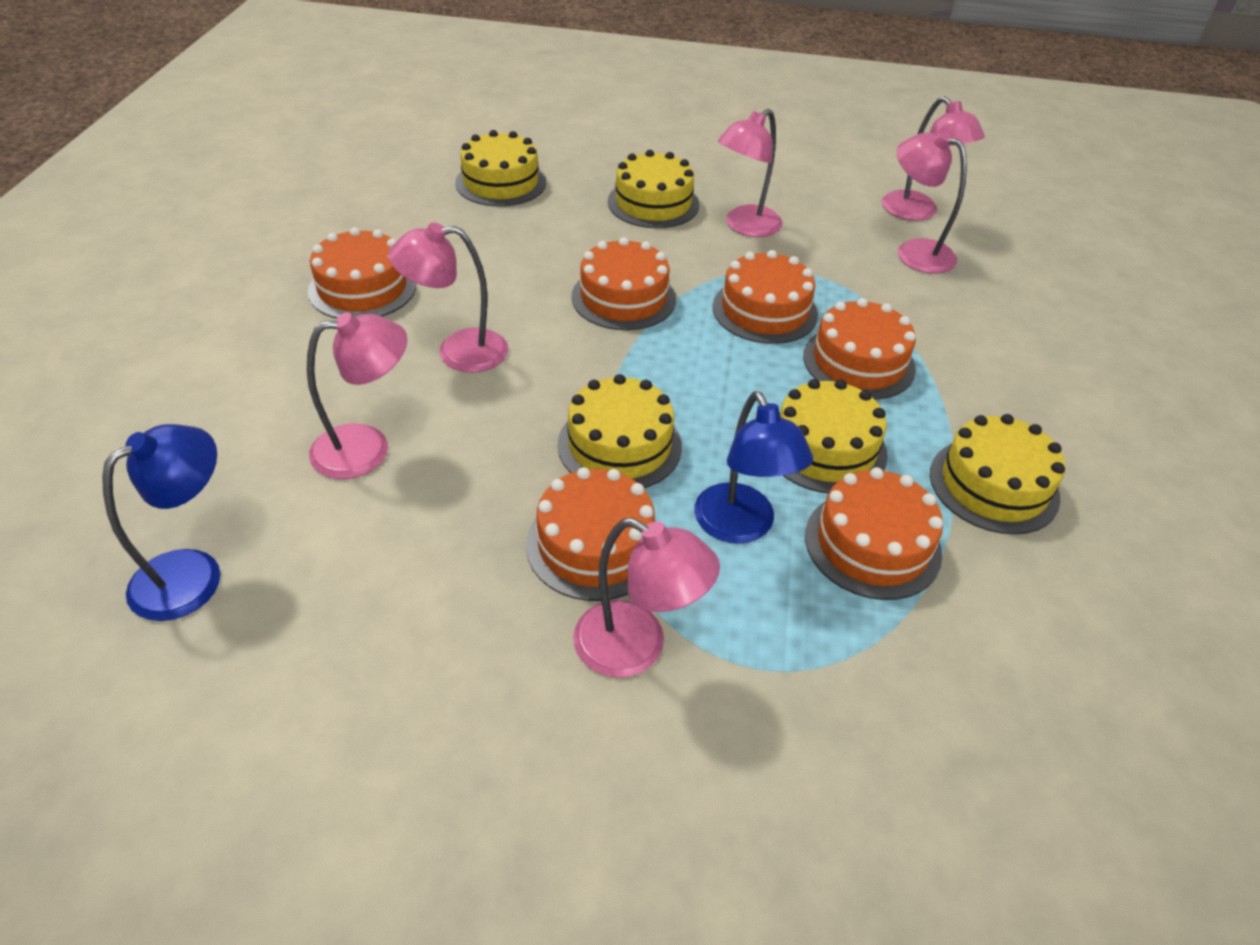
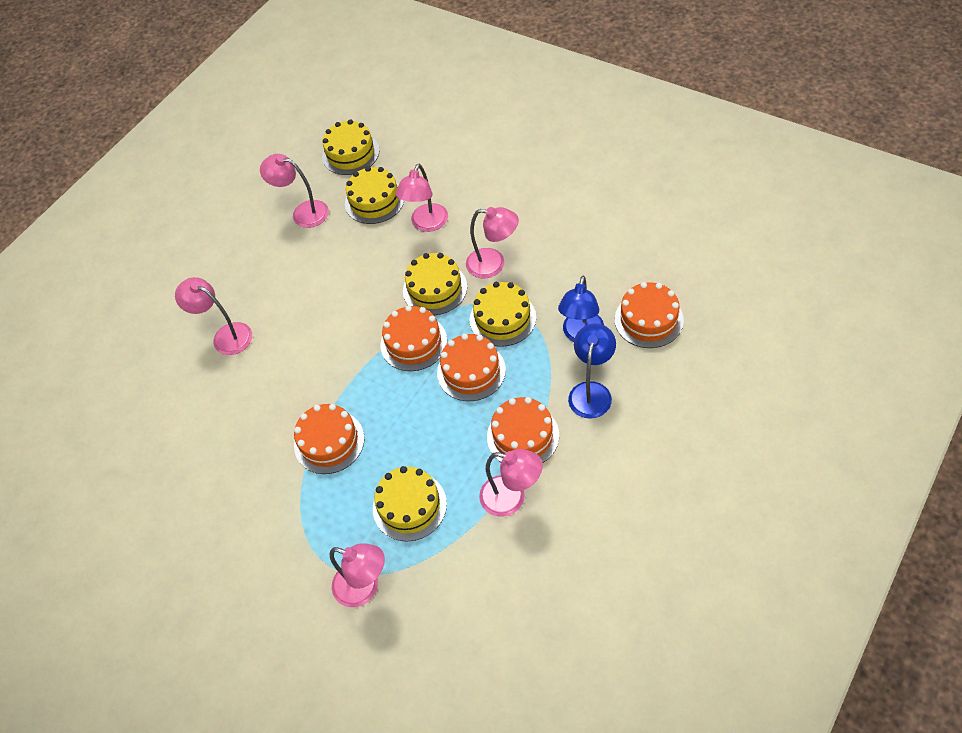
orange cake: [308,227,416,319] [526,467,656,601] [571,237,676,330] [712,250,818,344] [803,298,916,400] [805,467,943,600] = 6 -> [294,404,365,474] [380,305,447,371] [437,334,506,401] [487,397,559,463] [615,282,684,348] = 5

